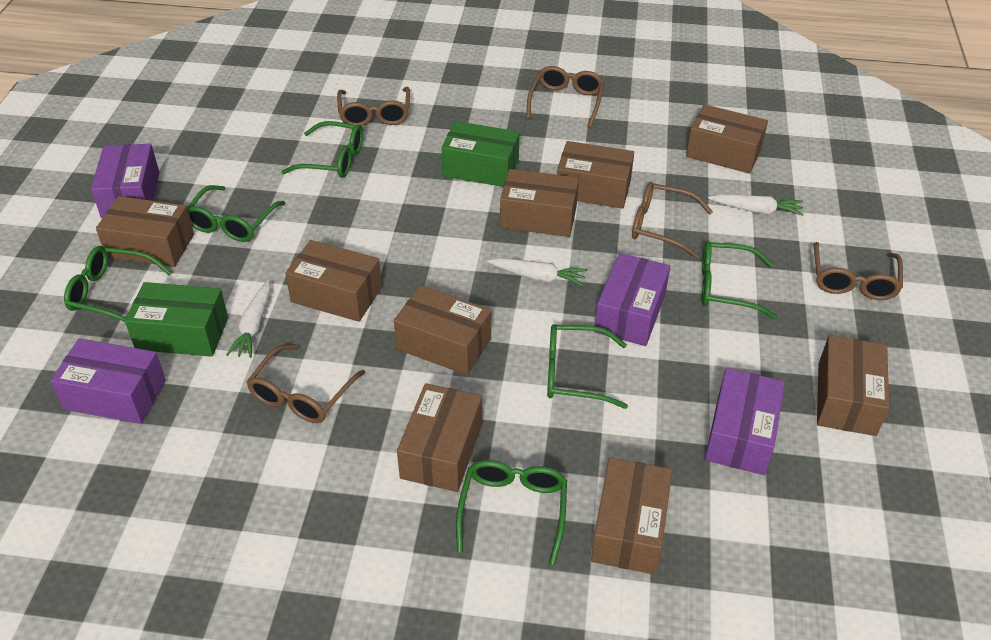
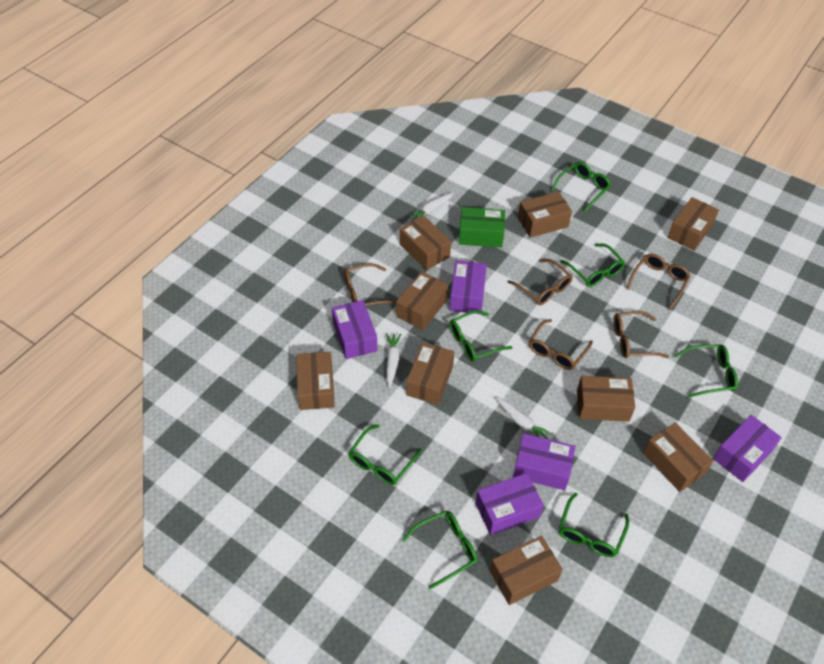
green box: [125,282,228,357] [442,121,520,187] = 2 -> [459,207,505,248] = 1
green glasses: [64,246,172,322] [187,185,286,242] [281,121,363,178] [456,460,567,565] [547,324,628,409] [702,241,777,319] = 6 -> [349,425,422,485] [402,510,478,589] [450,310,512,362] [551,162,611,212] [559,493,629,557] [560,244,625,287] [674,344,738,398] = 7
purple box: [50,338,166,424] [91,144,159,218] [594,253,670,346] [705,368,785,475] = 4 -> [332,300,378,359] [450,260,487,314] [475,473,544,535] [513,433,575,490] [713,415,782,482] = 5

